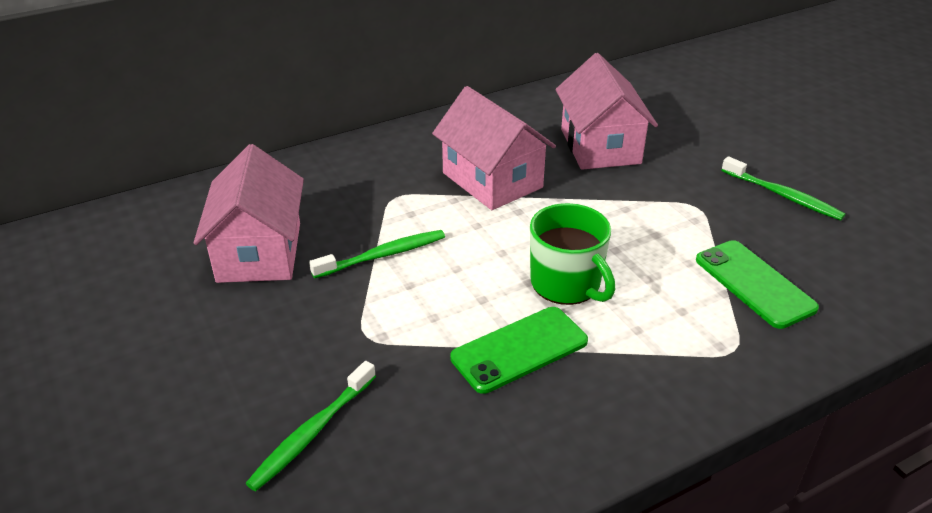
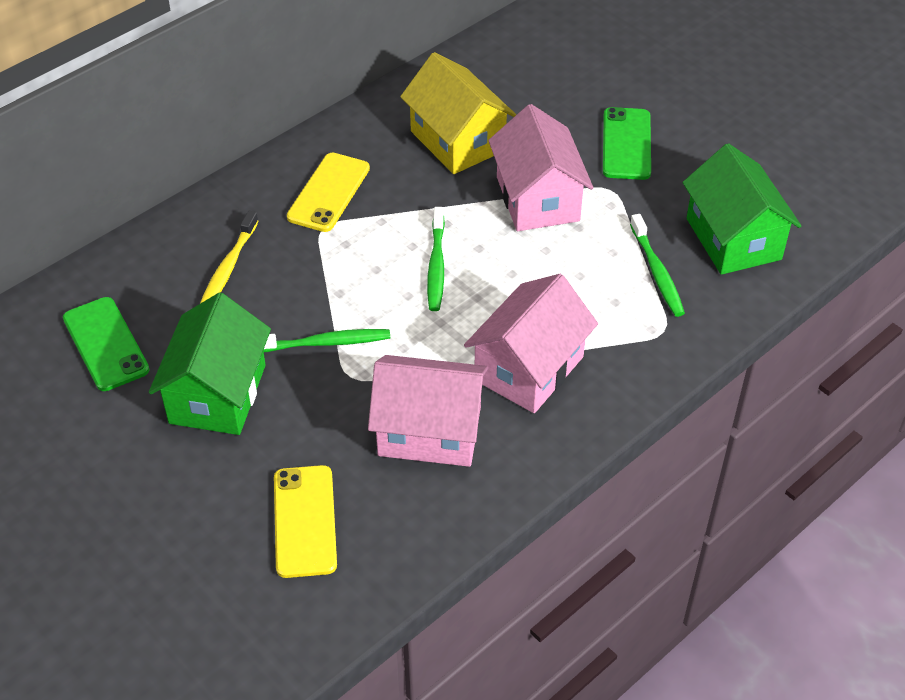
green house: none = 0 -> [149,292,271,435] [682,143,801,275] = 2
green mug: [530,203,615,305] = 1 -> none = 0
yellow house: none = 0 -> [400,52,516,174] = 1
yellow phone: none = 0 -> [274,465,337,578] [287,153,370,232] = 2
yellow toothbrush: none = 0 -> [200,211,259,304] = 1

